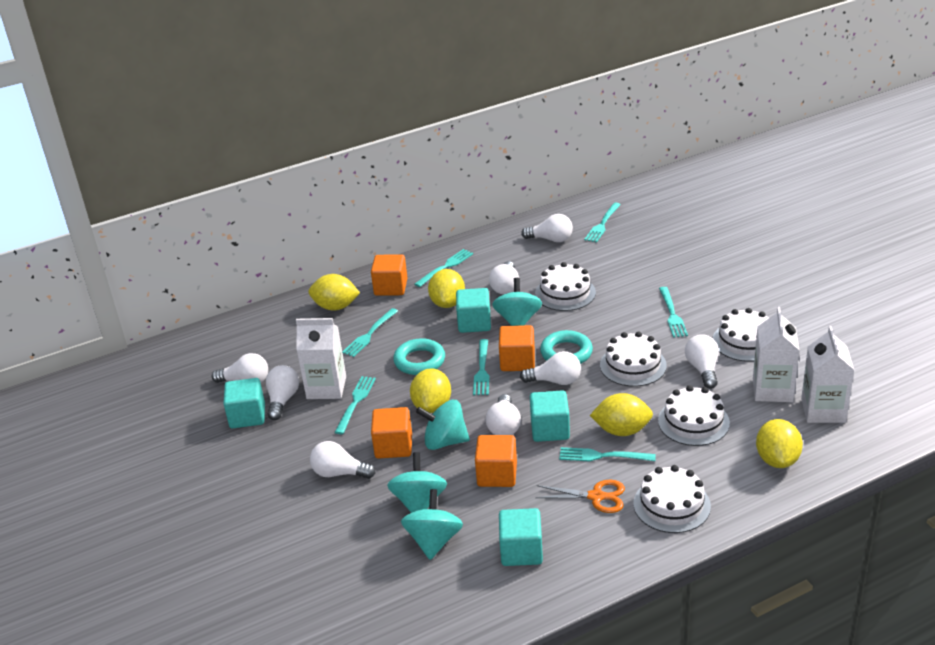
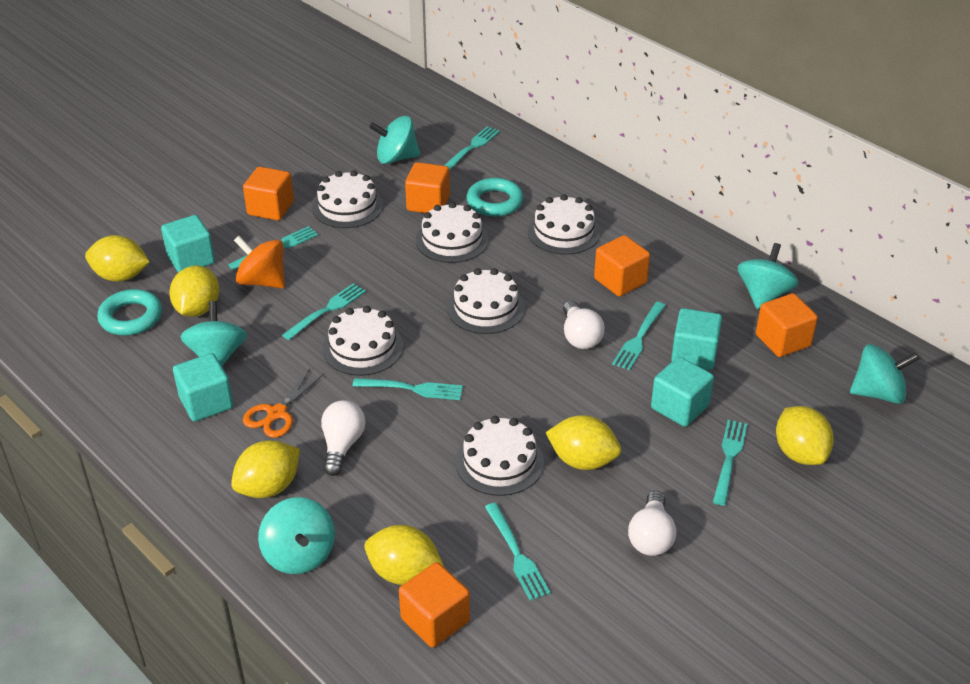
orange cube: [371,254,407,296] [371,407,412,459] [475,435,517,487] [499,325,535,371] = 4 -> [243,167,294,220] [399,562,470,648] [405,162,450,213] [594,235,650,297] [756,293,818,357] = 5
orange spinning top: none = 0 -> [234,236,285,288] = 1
turquoise spinning top: [387,452,447,513] [401,489,463,560] [416,400,470,450] [492,278,542,326] = 4 -> [180,301,247,366] [258,497,335,574] [369,116,420,164] [738,243,798,309] [850,344,920,404] = 5
white cake: [535,262,596,311] [600,332,667,387] [634,465,711,533] [658,385,730,446] [713,308,769,362] = 5 -> [312,170,383,228] [322,306,403,376] [415,202,489,263] [447,268,525,334] [455,416,544,496] [528,194,600,255] = 6
white carton: [296,318,346,399] [753,307,800,402] [801,326,855,423] = 3 -> none = 0
white light bulb: [212,353,268,383] [266,365,299,420] [310,441,376,479] [486,394,521,435] [489,261,519,294] [520,351,581,385] [521,214,573,242] [685,334,719,389] = 8 -> [321,400,365,476] [563,300,605,349] [628,491,676,556] = 3
yellow lemon: [308,274,360,311] [410,368,451,413] [428,269,465,308] [590,393,653,436] [756,419,803,468] = 5 -> [85,235,150,282] [169,266,219,317] [231,440,300,498] [364,525,444,585] [546,415,621,470] [776,406,834,465] = 6

